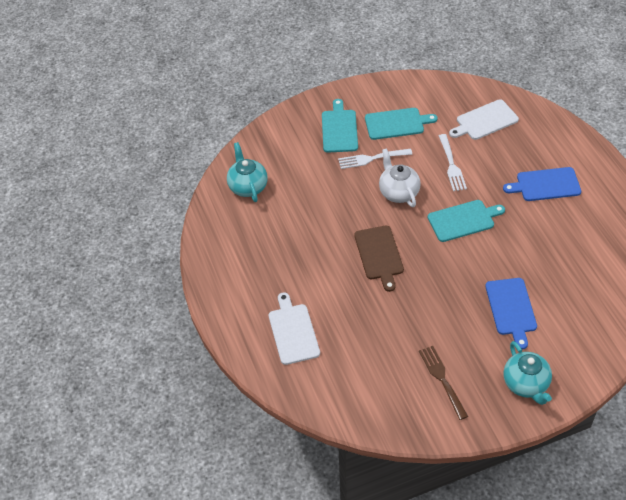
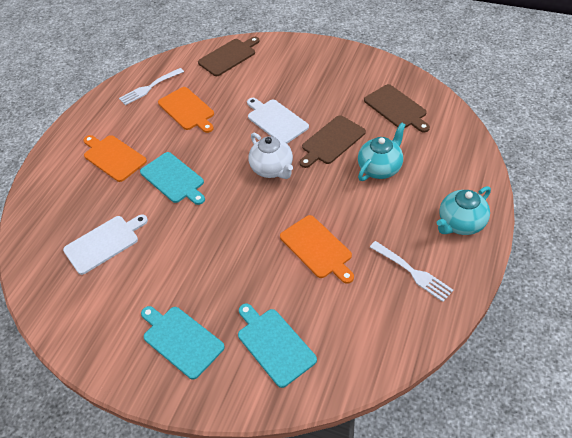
blue cutting board: [485,278,537,349] [503,167,581,201] = 2 -> none = 0
brown cutting board: [354,226,404,292] = 1 -> [198,37,260,76] [300,115,366,168] [364,84,430,133] = 3
brown fork: [419,346,468,420] = 1 -> none = 0
orange cutting board: none = 0 -> [84,135,147,182] [158,87,214,133] [280,215,354,284] = 3

